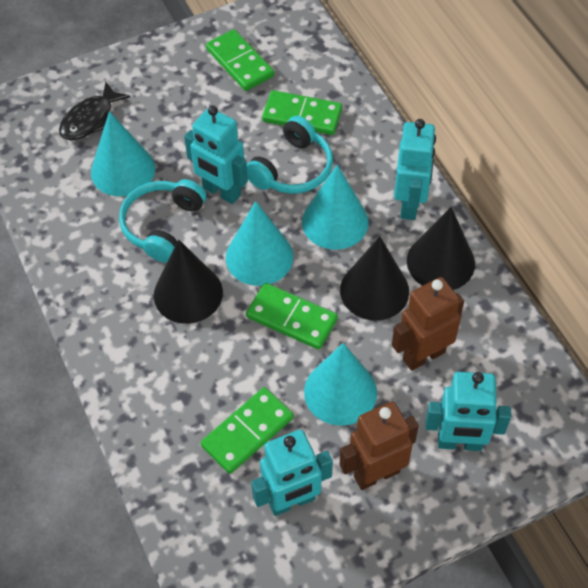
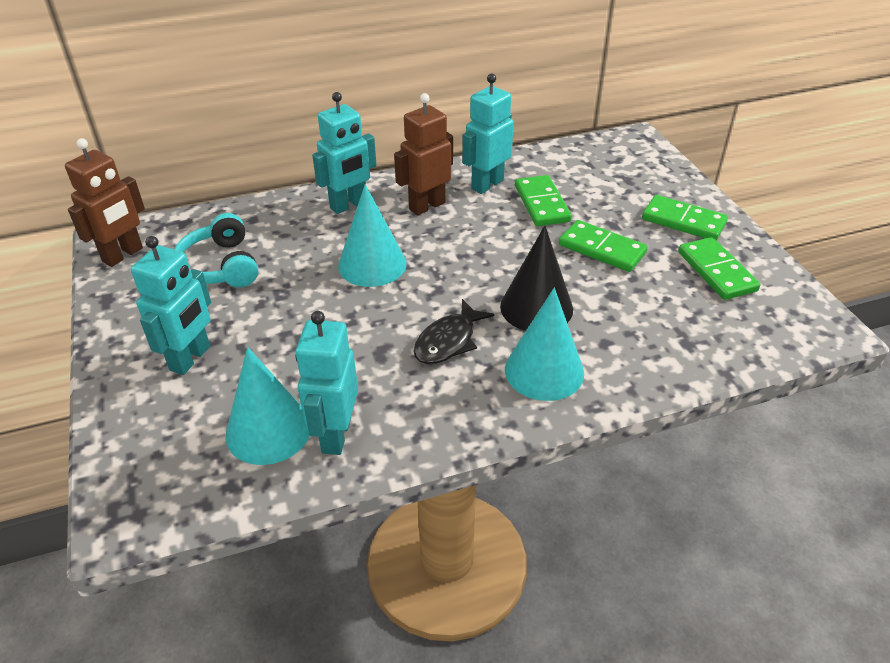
black cone: [154,240,223,324] [340,236,409,321] [407,207,475,290] = 3 -> [500,226,573,331] = 1
turquoise cone: [91,111,155,196] [226,201,294,286] [302,165,369,250] [304,343,377,425] = 4 -> [226,347,310,465] [338,184,406,287] [505,288,584,401] = 3
turquoise headphones: [119,179,206,263] [247,116,333,194] = 2 -> [174,213,258,287] = 1

